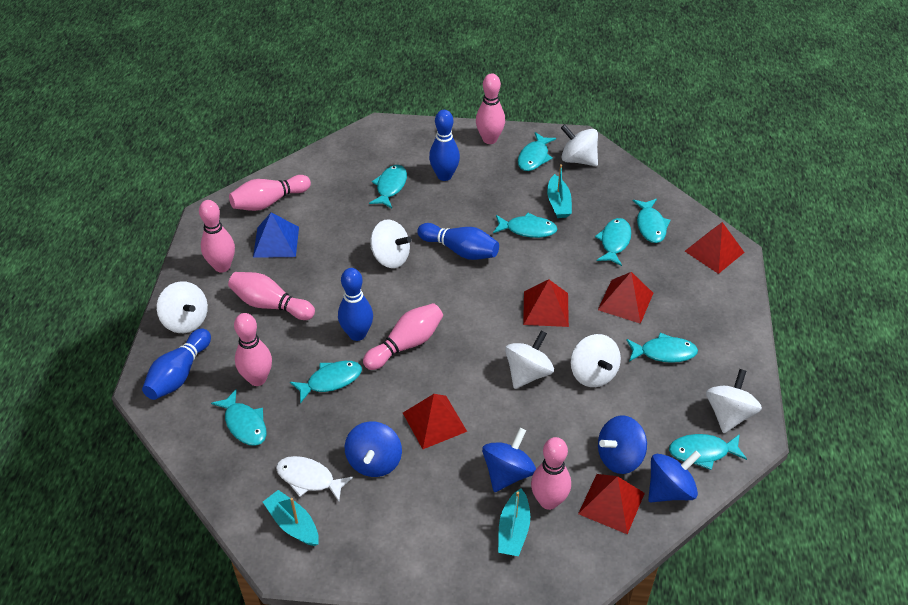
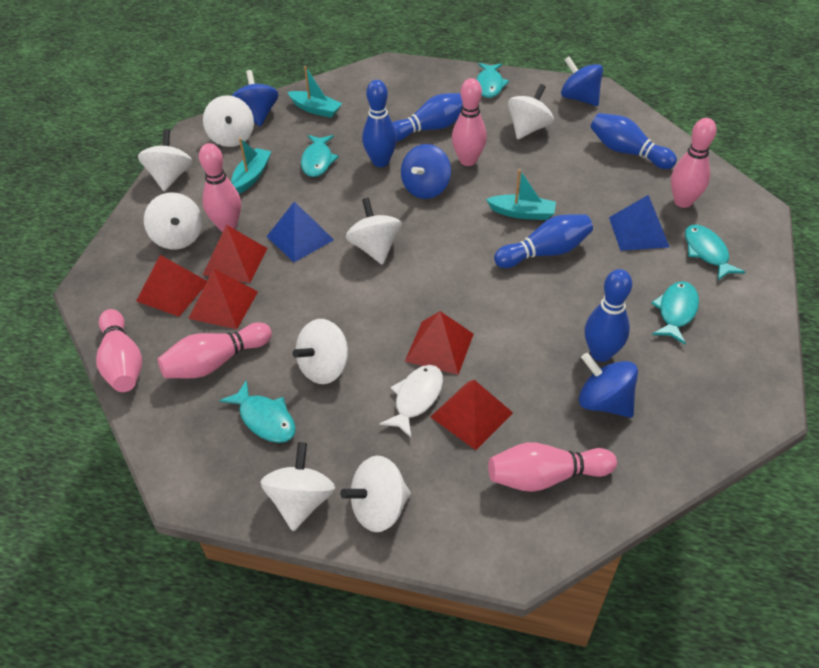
blue bowling pin: [142,329,211,400] [338,268,373,341] [417,223,499,260] [429,110,460,181] = 4 -> [362,80,397,167] [392,93,463,141] [494,214,593,268] [585,269,632,362] [591,113,677,169] = 5
blue pyramid: [253,212,299,258] = 1 -> [266,201,334,262] [609,195,669,251] = 2
pink bowling pin: [199,200,235,273] [228,272,315,320] [229,175,311,211] [234,313,272,386] [363,303,443,370] [476,73,505,144] [531,437,571,510] = 7 -> [96,309,142,392] [158,322,272,379] [199,143,241,232] [452,78,487,166] [488,442,617,492] [671,118,717,208] = 6
turquoise fish: [211,389,266,446] [290,361,362,404] [369,165,407,208] [493,213,557,238] [518,132,556,171] [595,218,631,266] [626,333,698,363] [633,199,671,243] [669,434,747,470] = 9 -> [219,380,296,443] [301,135,339,177] [476,63,509,98] [651,281,699,344] [685,225,745,280] = 5
white spinning top: [157,281,208,333] [370,219,411,268] [505,330,554,389] [561,124,598,166] [571,334,621,387] [706,369,762,433] = 6 -> [138,129,192,191] [144,193,202,250] [203,95,254,147] [260,442,335,531] [293,319,348,384] [340,456,411,532] [346,198,402,265] [508,84,554,139] = 8

